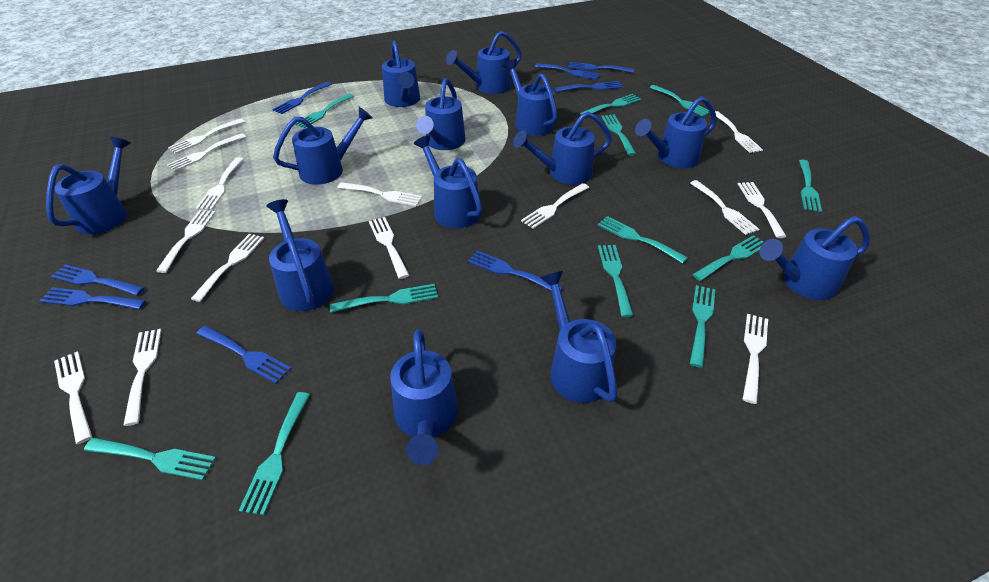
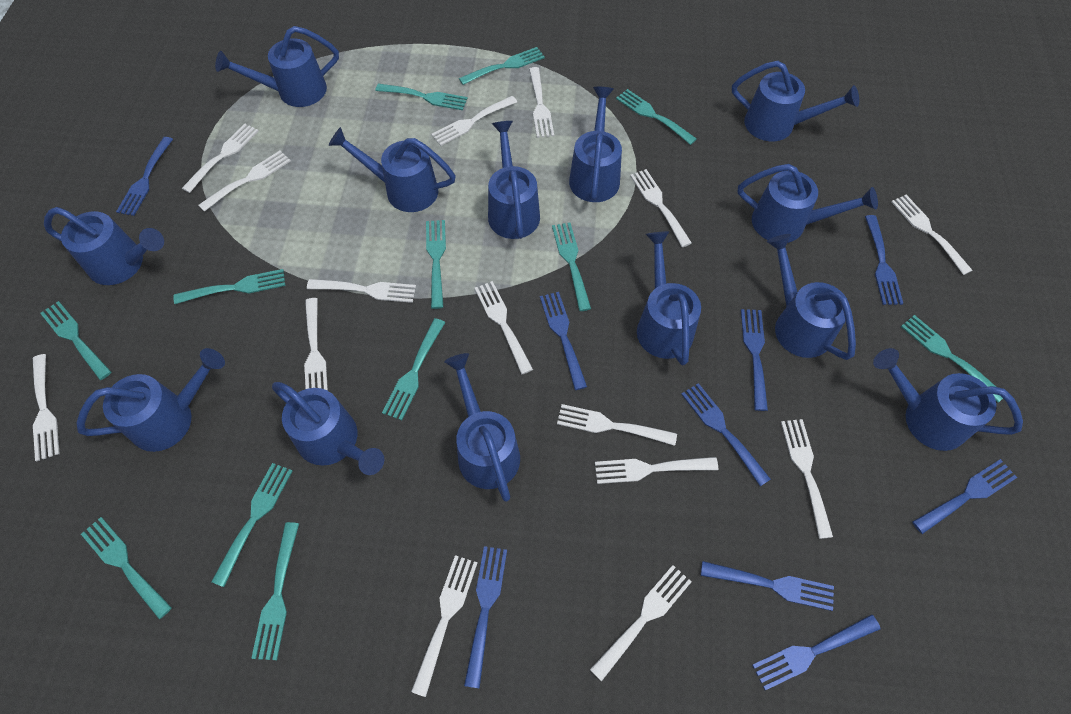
blue fork: [39,287,146,309] [50,264,145,296] [196,326,292,384] [272,82,332,114] [468,251,563,291] [535,63,600,80] [555,81,623,92] [568,62,634,73] = 8 -> [116,137,173,216] [464,546,507,689] [540,292,587,390] [682,383,771,486] [701,561,834,611] [741,309,768,411] [752,614,881,690] [865,215,903,305] [913,459,1017,534] = 9
white fork: [54,351,92,444] [123,329,161,426] [156,210,216,273] [167,133,246,171] [168,118,245,154] [191,234,264,302] [196,157,244,210] [338,182,422,206] [369,217,409,279] [521,183,589,229] [690,180,760,235] [715,111,763,153] [738,182,787,238] [742,314,768,404] = 14 -> [33,354,60,462] [182,124,259,193] [199,151,291,212] [304,298,328,391] [307,279,416,303] [411,555,477,697] [431,96,517,146] [475,281,533,374] [529,67,554,138] [557,404,677,446] [590,565,691,682] [595,457,718,484] [630,169,692,247] [781,419,833,539] [891,195,973,275] = 15

